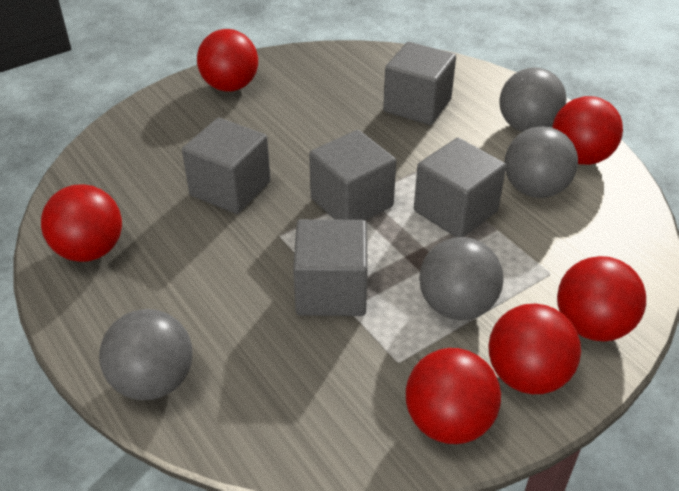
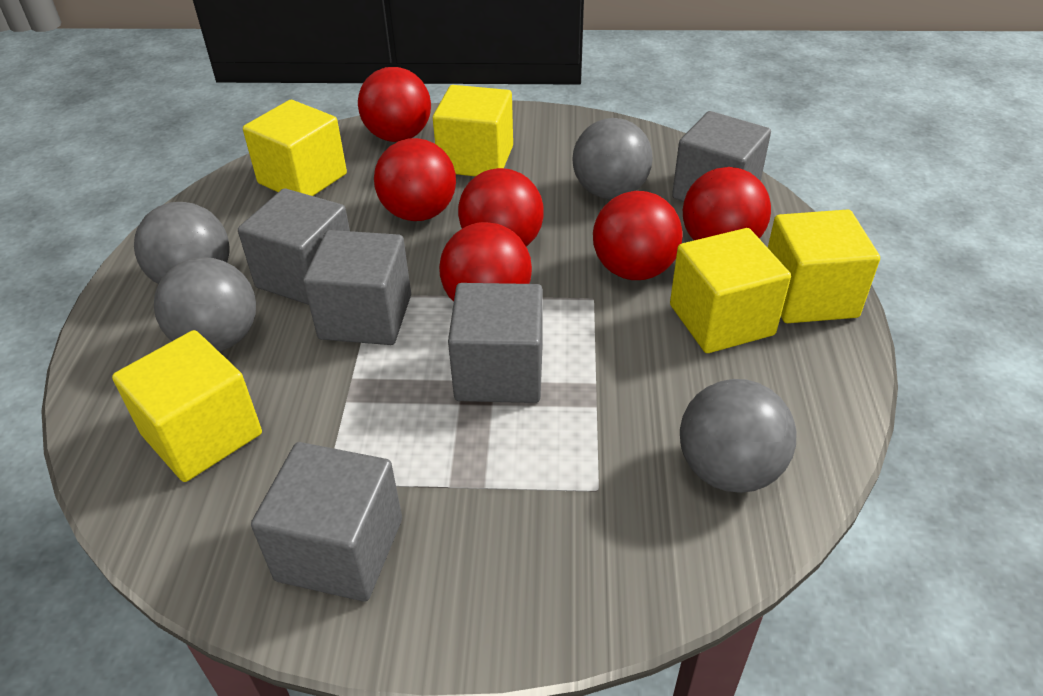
yellow cube: none = 0 -> [112,330,262,482] [243,100,347,196] [433,85,513,176] [670,228,791,353] [768,209,880,323] = 5

